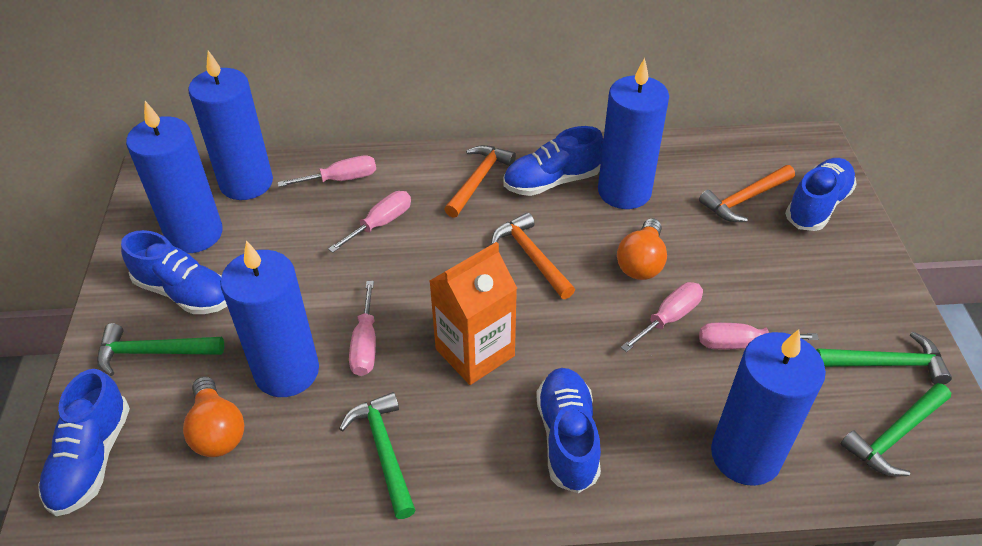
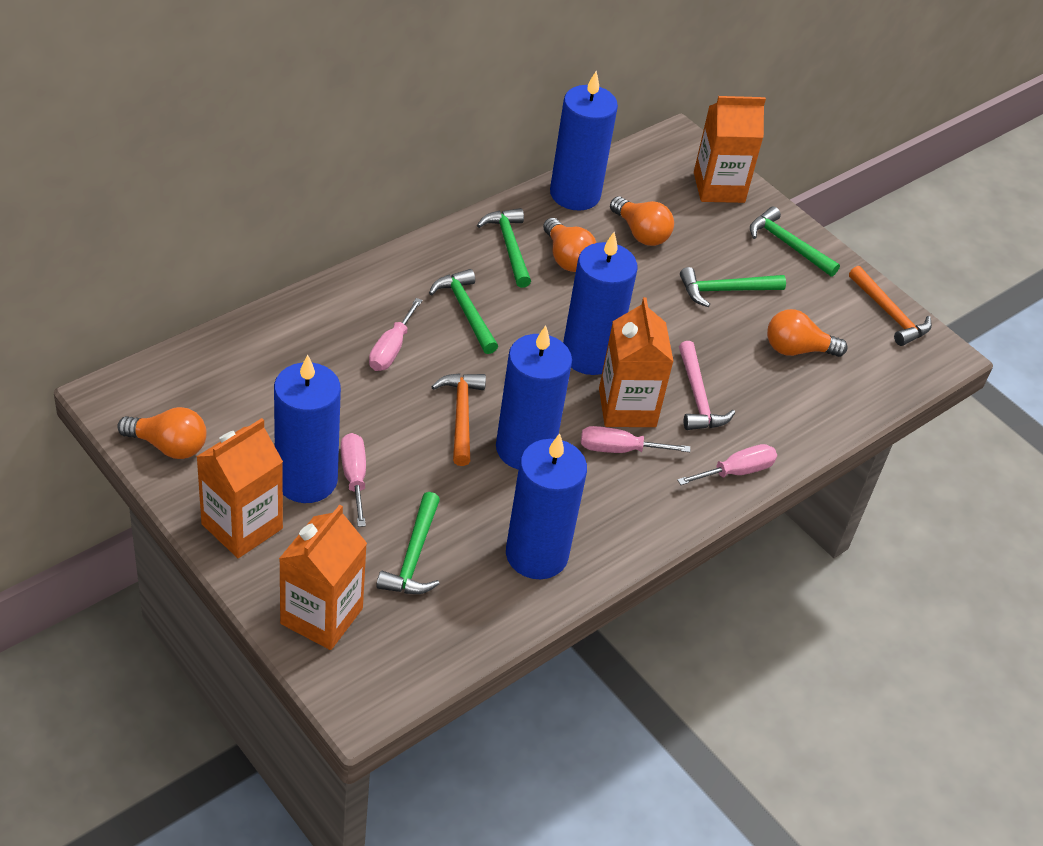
blue shoe: [38,369,130,516] [121,230,227,314] [503,126,603,196] [536,368,601,493] [785,158,857,231] = 5 -> none = 0
green hammer: [97,323,224,376] [339,392,415,519] [816,331,952,384] [841,383,951,476] = 4 -> [376,492,440,594] [429,269,498,354] [477,208,531,288] [680,267,786,307] [750,206,840,277] = 5
orange carton: [430,242,517,385] = 1 -> [196,418,283,558] [279,505,367,650] [599,297,674,427] [694,96,766,203] = 4
orange hammer: [444,145,516,218] [491,212,575,299] [699,165,795,222] = 3 -> [431,373,486,466] [849,266,932,346] = 2
orange light bulb: [183,376,244,457] [617,218,667,280] = 2 -> [117,407,207,459] [543,218,596,272] [610,196,674,246] [767,309,848,357] = 4
pink hammer: none = 0 -> [679,341,735,430] = 1
pink screwdriver: [277,155,376,187] [328,191,411,253] [349,281,376,376] [621,282,703,352] [699,323,819,349] = 5 -> [341,433,366,527] [369,298,422,371] [581,426,690,453] [677,444,777,485] = 4

